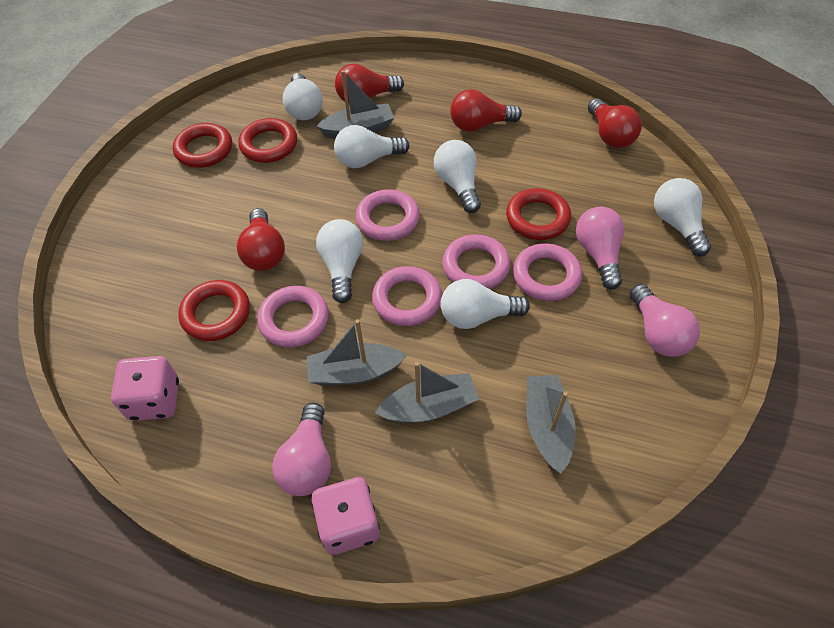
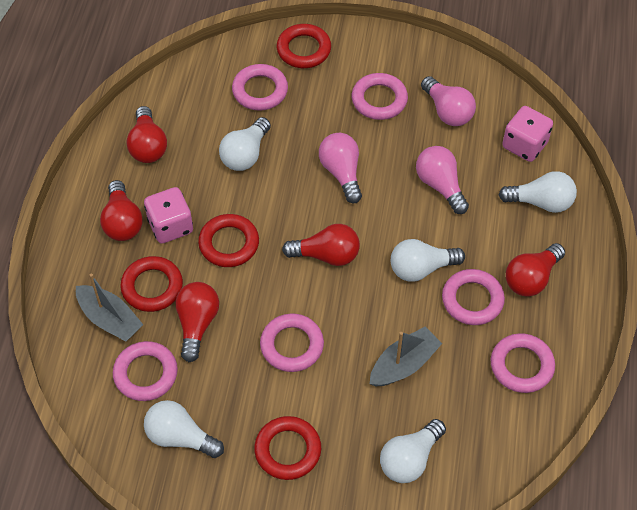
grey boat: [307,319,407,385] [316,70,394,139] [375,362,479,423] [526,375,576,474] = 4 -> [76,274,144,341] [370,327,442,386] = 2
pink ring: [257,286,329,348] [355,189,420,241] [372,266,442,326] [442,234,510,289] [513,243,582,301] = 5 -> [113,341,178,401] [232,64,288,111] [260,313,324,372] [352,73,408,120] [442,269,505,325] [491,333,555,393] = 6
red light bulb: [237,208,285,271] [335,64,404,104] [450,90,522,132] [588,98,642,148] = 4 -> [100,180,143,241] [126,106,167,163] [175,282,219,362] [282,224,360,266] [506,243,565,297] = 5
white light bulb: [283,73,323,120] [316,219,363,303] [334,125,410,168] [434,140,481,213] [441,279,530,329] [654,178,711,256] = 6 -> [144,400,224,458] [219,117,271,171] [380,419,446,483] [391,239,465,282] [499,171,577,213] = 5

